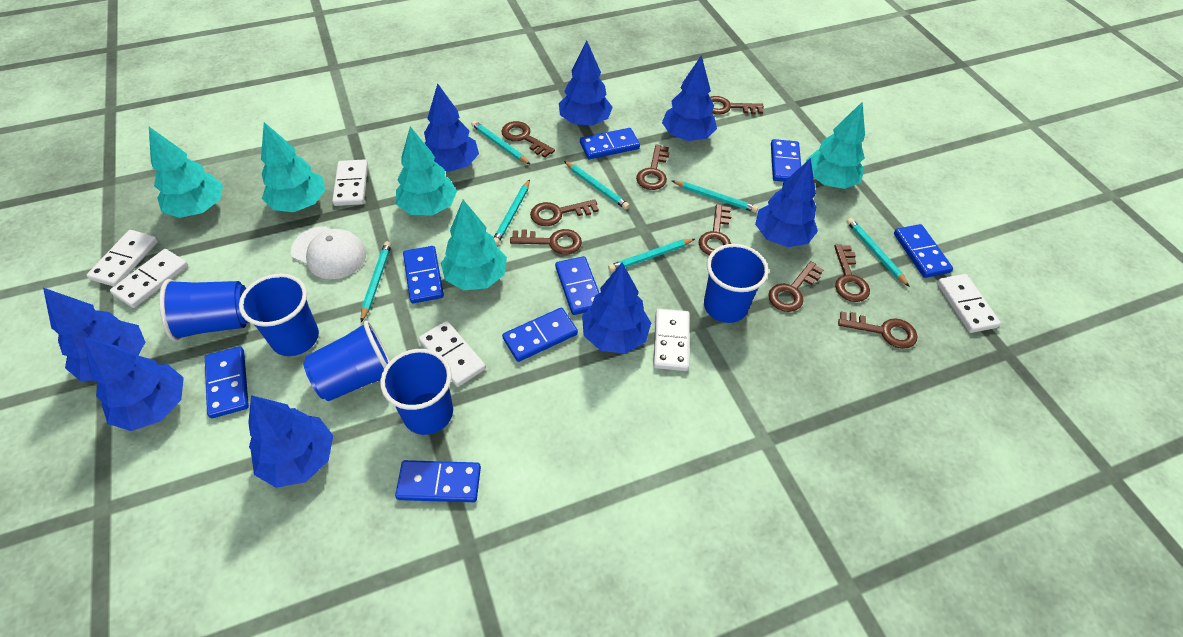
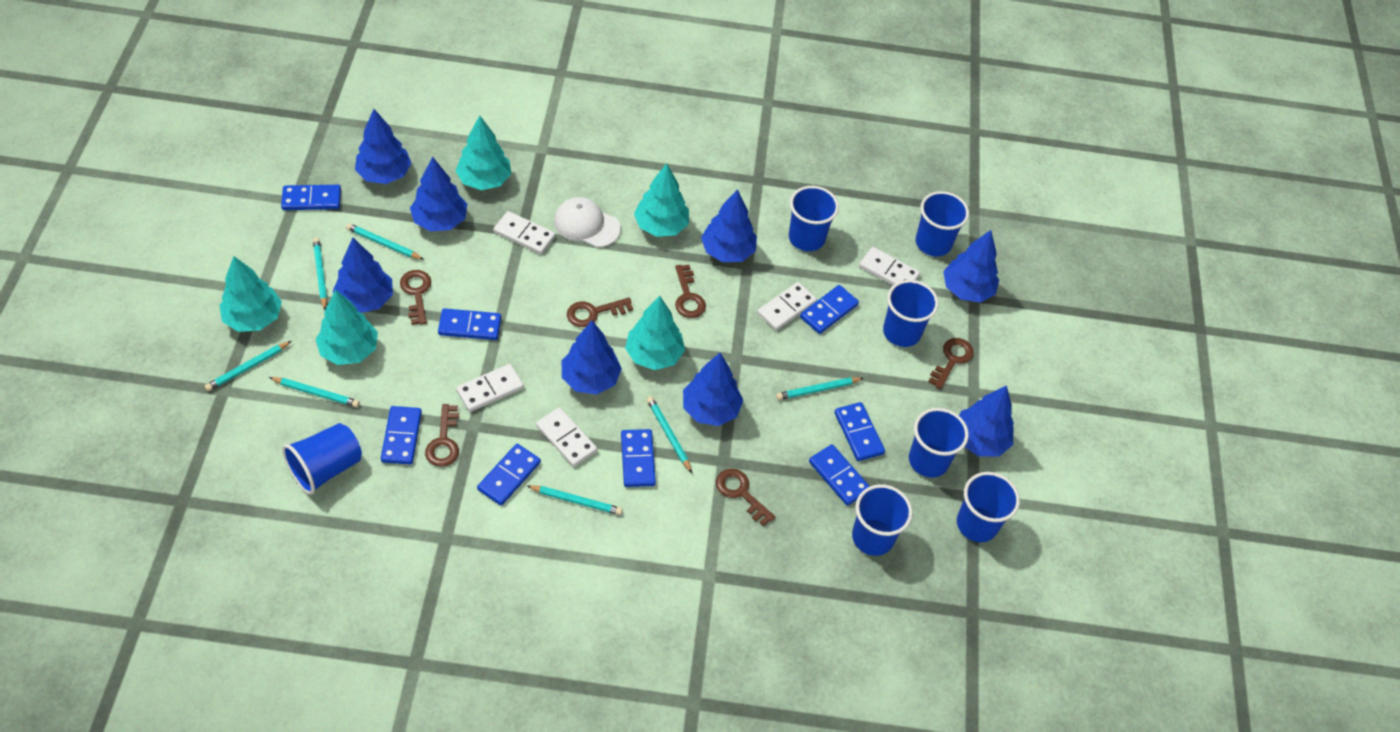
blue cup: [159,279,249,341] [239,274,319,356] [303,321,390,401] [380,349,453,435] [704,244,769,323] = 5 -> [282,423,362,495] [789,186,839,251] [852,484,913,556] [883,280,939,347] [909,408,969,478] [916,191,969,256] [957,472,1020,542] = 7
brown key: [501,121,555,158] [510,229,582,255] [530,199,599,226] [636,144,669,190] [699,204,732,255] [710,96,764,115] [768,261,823,312] [834,244,870,302] [838,311,918,349] = 9 -> [400,270,431,325] [425,404,459,467] [567,298,633,327] [675,265,706,318] [716,469,775,526] [928,338,974,389] = 6
white domino: [87,230,158,287] [110,249,188,308] [332,159,368,206] [419,321,486,387] [653,309,690,371] [937,274,1001,333] = 6 -> [456,364,524,412] [493,211,555,254] [536,407,597,467] [757,282,817,331] [859,247,920,285] = 5

